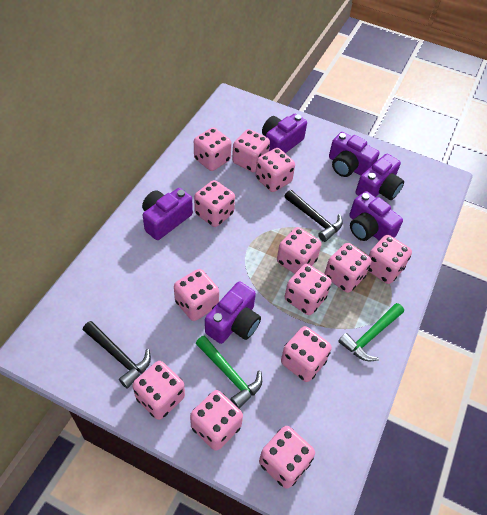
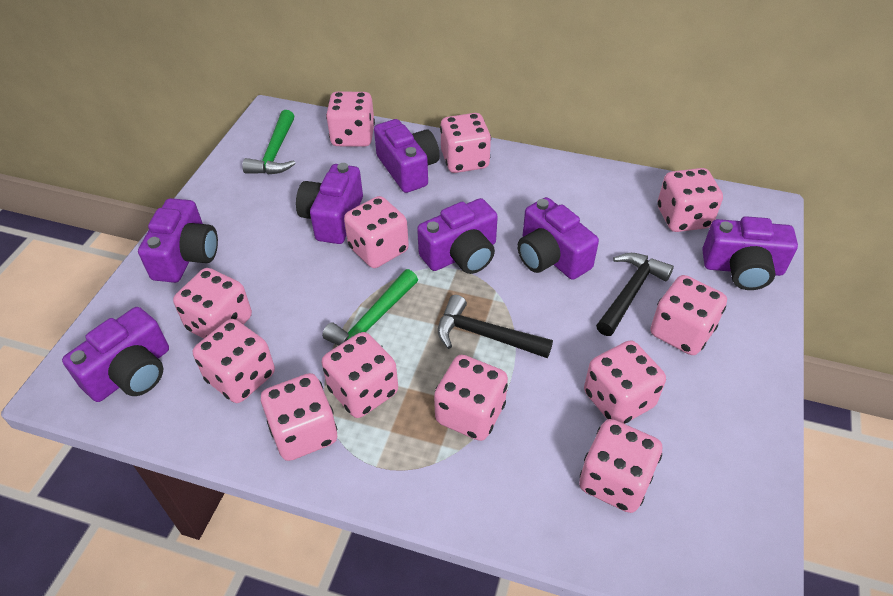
pink dice: [132,361,185,420] [174,269,219,321] [190,390,243,451] [194,127,231,171] [194,180,235,227] [232,129,270,172] [255,148,295,192] [259,426,315,489] [277,227,322,274] [281,326,332,382] [285,264,332,315] [324,243,372,293] [368,235,412,284] = 13 -> [173,268,252,339] [193,319,275,403] [261,373,337,461] [322,332,398,418] [326,92,375,147] [344,196,409,268] [434,355,508,441] [440,113,491,173] [579,419,662,513] [584,340,666,424] [650,275,727,355] [658,168,723,232] = 12
purple camera: [142,188,193,240] [205,281,261,344] [262,114,307,153] [329,132,380,177] [349,191,403,241] [356,154,404,200] = 6 -> [62,307,169,402] [138,198,218,283] [296,163,363,244] [374,119,440,193] [417,198,498,274] [517,197,599,280] [702,216,798,290] = 7

